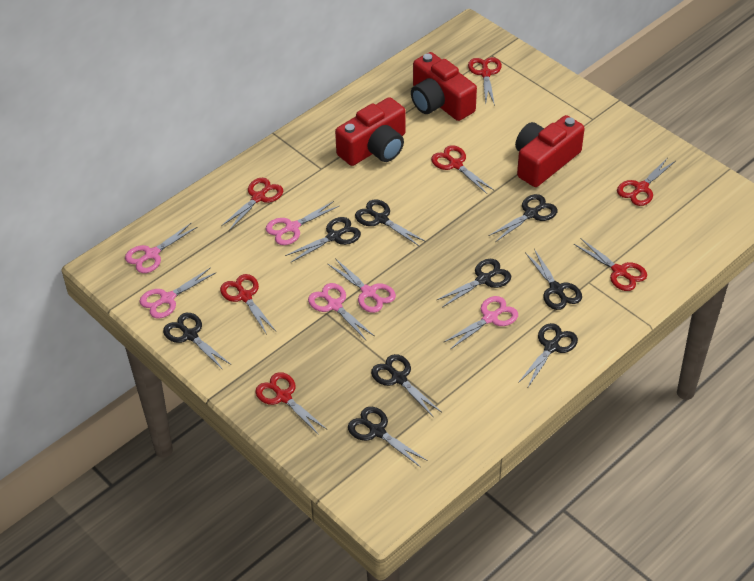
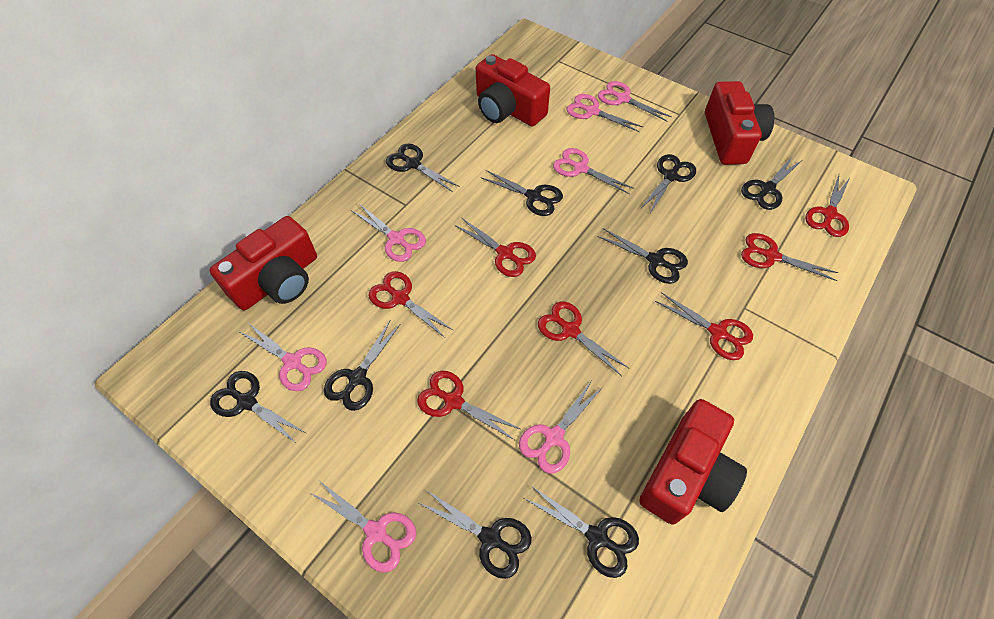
pink scissors: [125,223,197,273] [139,267,217,319] [265,201,339,245] [308,283,374,341] [328,258,396,313] [443,296,518,349] = 6 -> [240,324,327,391] [311,481,416,573] [351,204,426,262] [519,380,603,474] [553,148,634,194] [566,94,643,132] [598,81,672,121] = 7
red camera: [335,97,405,166] [411,52,477,121] [515,115,585,187] = 3 -> [210,216,317,310] [476,54,550,127] [639,399,747,525] [705,81,774,165] = 4

